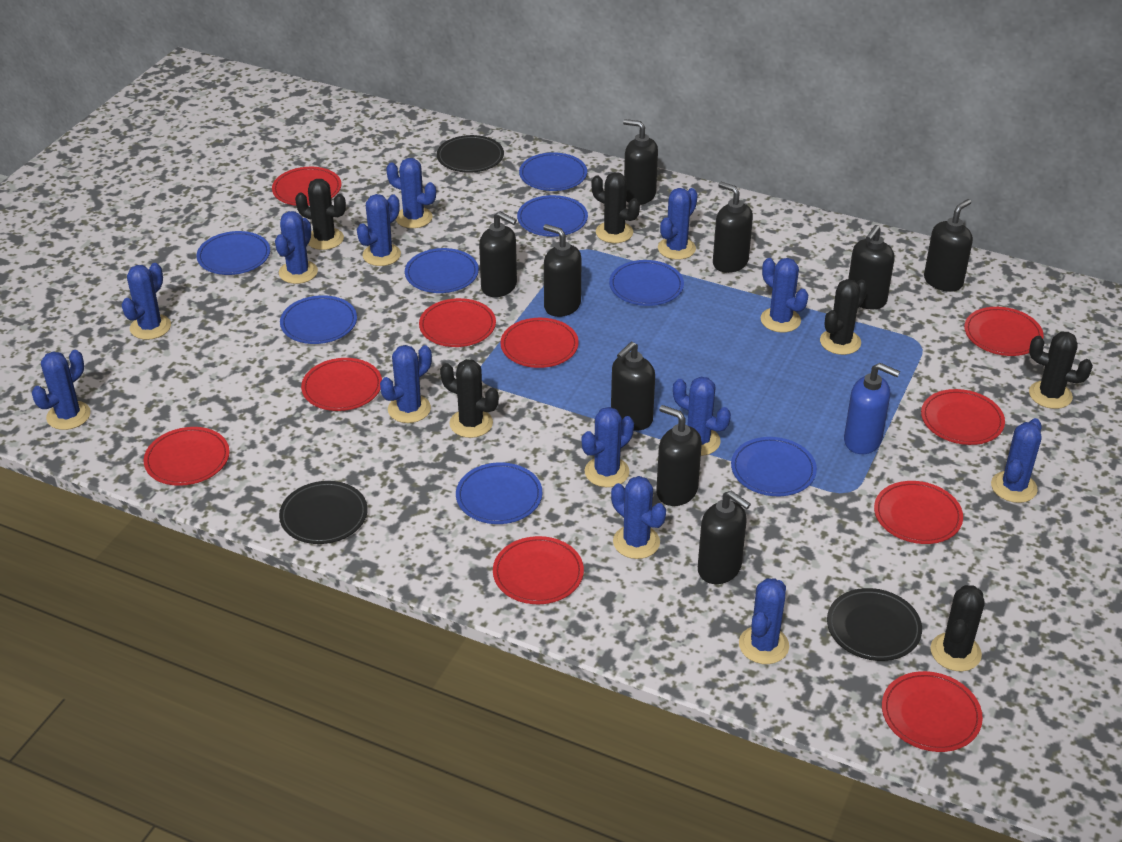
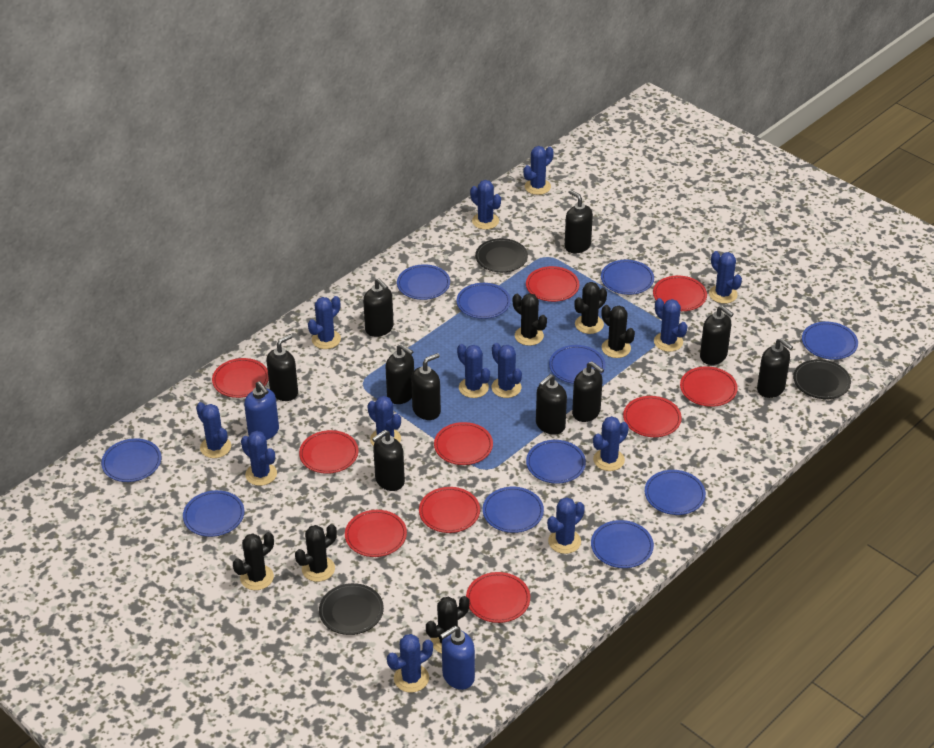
black soap dispenser: [479,212,517,297] [543,224,581,317] [611,342,655,430] [623,119,658,205] [656,405,702,506] [698,490,751,584] [713,182,753,273] [848,225,894,309] [924,199,973,292] = 9 -> [266,334,298,401] [363,278,394,337] [372,430,405,491] [386,344,414,404] [411,353,441,420] [536,374,567,435] [565,190,593,253] [572,362,604,422] [700,305,734,365] [757,338,793,398] = 10
blue plate: [197,231,270,275] [280,295,357,344] [405,248,479,293] [456,462,542,524] [517,195,588,237] [519,152,587,191] [609,260,684,306] [731,437,817,496] = 8 -> [101,438,161,482] [183,490,244,537] [397,264,450,300] [457,283,511,319] [482,487,544,533] [526,440,586,484] [549,345,605,384] [591,520,654,568] [601,260,654,295] [645,470,706,515] [802,322,858,360] = 11
blue soap dispenser: [844,363,900,454] = 1 -> [244,381,279,440] [440,626,475,690] = 2

